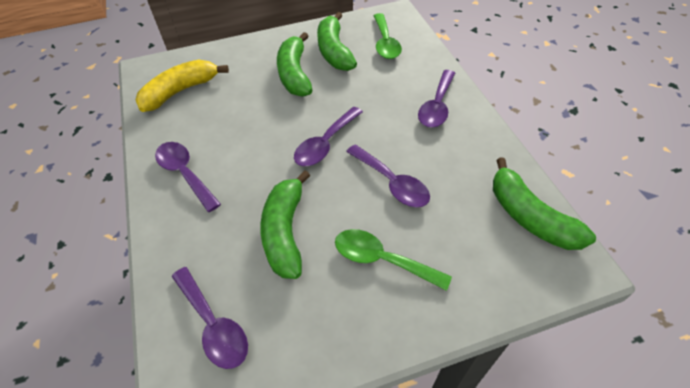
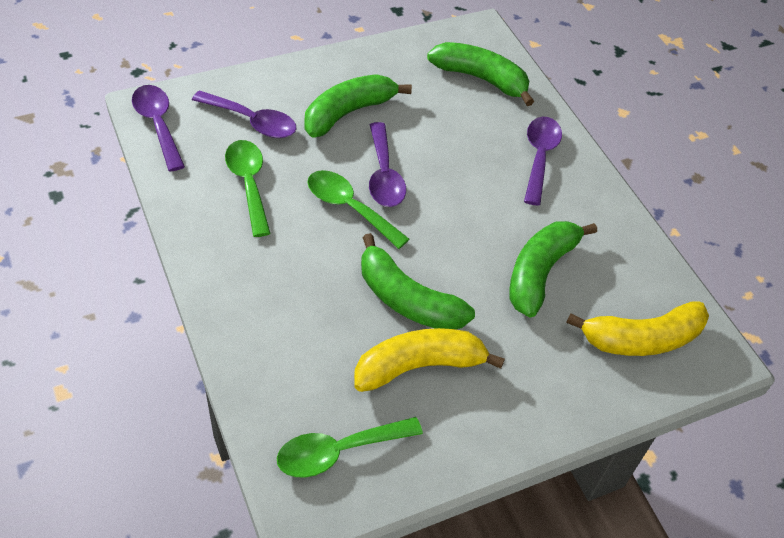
green spoon: [335,229,452,291] [374,13,402,59] = 2 -> [225,140,271,237] [277,417,423,478] [308,170,409,249] = 3
purple spoon: [155,142,221,212] [172,267,248,369] [294,107,363,166] [346,144,430,208] [418,70,455,128] = 5 -> [132,85,185,172] [192,90,297,138] [369,122,406,207] [524,117,562,206] = 4
yellow banana: [136,59,229,112] = 1 -> [354,328,505,392] [566,301,709,356] = 2

